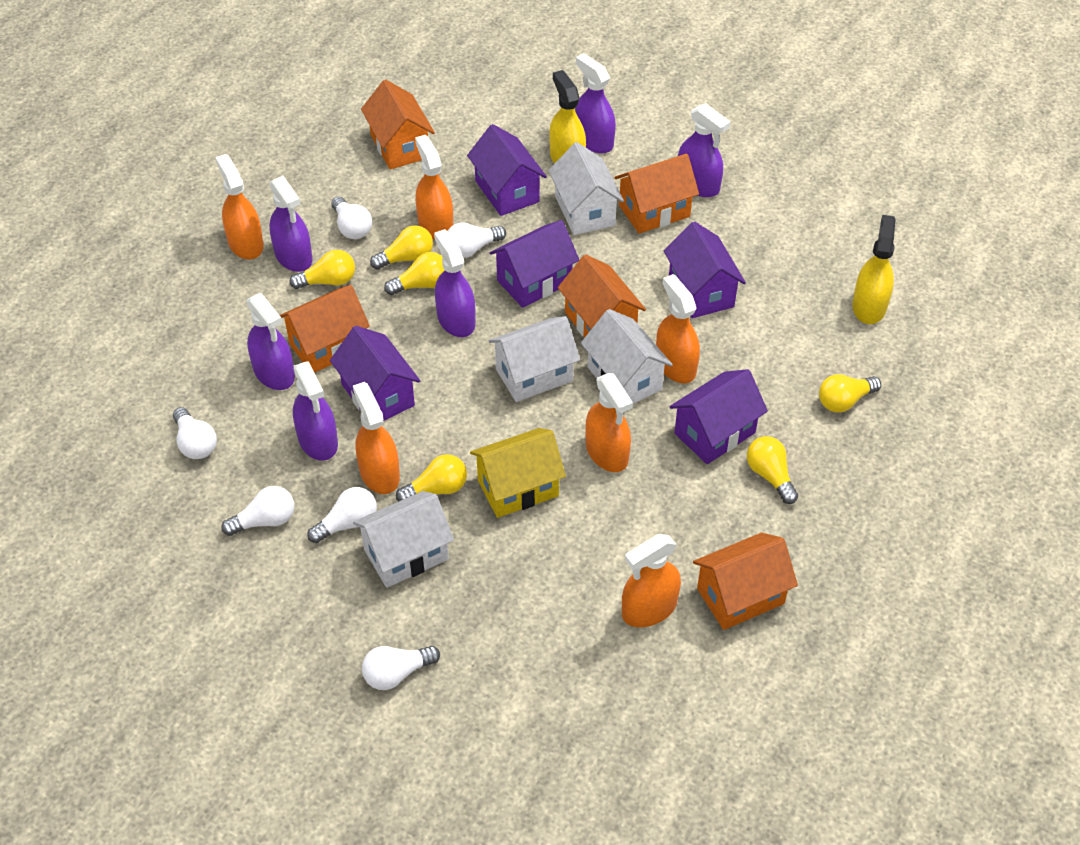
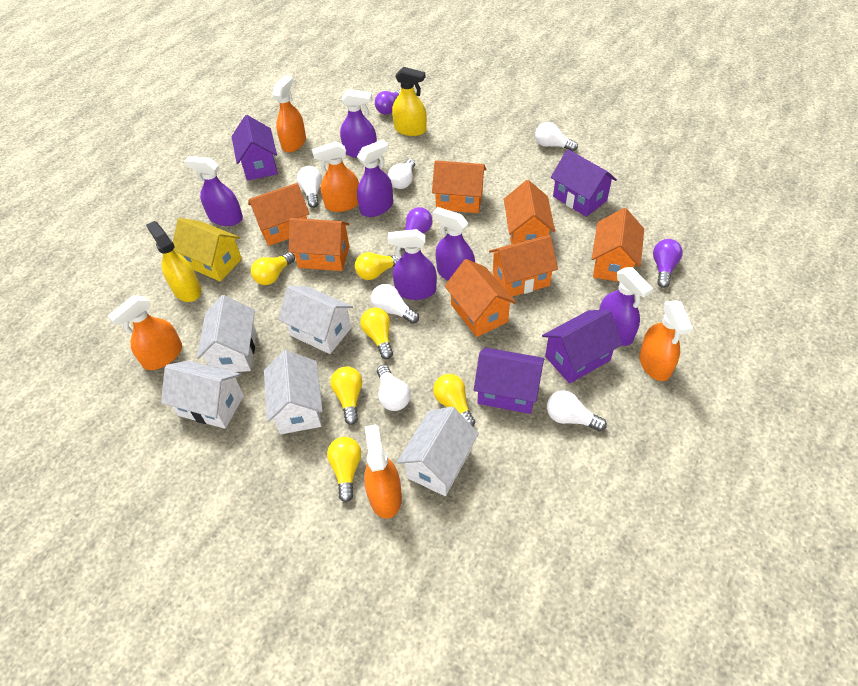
orange house: [280,285,370,373] [361,80,435,169] [558,255,646,337] [614,154,699,234] [693,533,798,630] = 5 -> [248,183,309,246] [289,218,350,271] [432,160,486,213] [445,259,516,337] [489,235,558,297] [504,180,555,244] [592,208,644,282] = 7
orange spray bottle: [216,154,264,259] [353,382,400,494] [415,135,453,239] [585,373,633,472] [622,534,681,627] [656,274,700,383] = 6 -> [108,295,182,370] [272,75,306,152] [312,141,359,212] [364,424,402,519] [639,300,693,381] = 5
purple house: [330,326,420,421] [467,124,547,216] [490,220,579,308] [664,221,746,318] [669,369,768,464] = 5 -> [232,115,278,181] [474,347,544,414] [542,310,622,384] [551,149,617,217] = 4
purple light bulb: none = 0 -> [375,90,401,115] [400,207,433,251] [653,239,683,288] = 3
white house: [353,491,454,588] [489,316,580,402] [548,142,624,235] [581,309,673,404] = 4 -> [161,360,244,429] [197,295,256,372] [264,350,323,434] [278,285,353,354] [397,406,479,496] = 5

